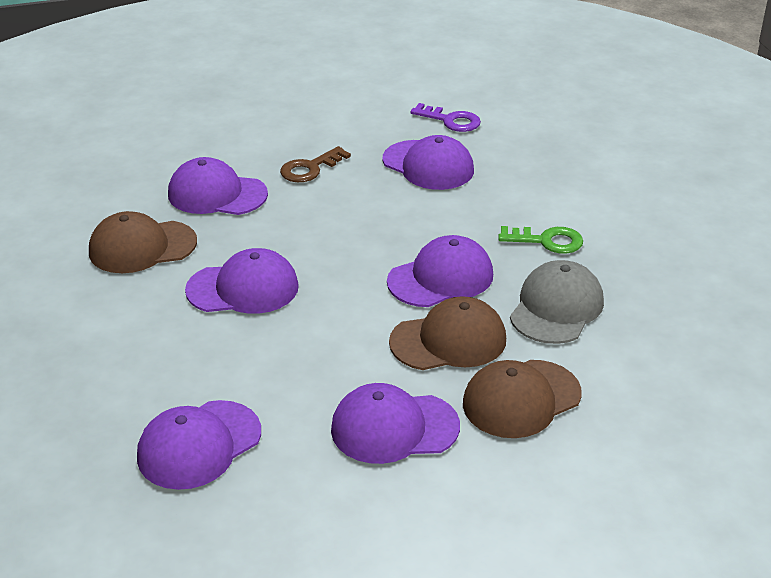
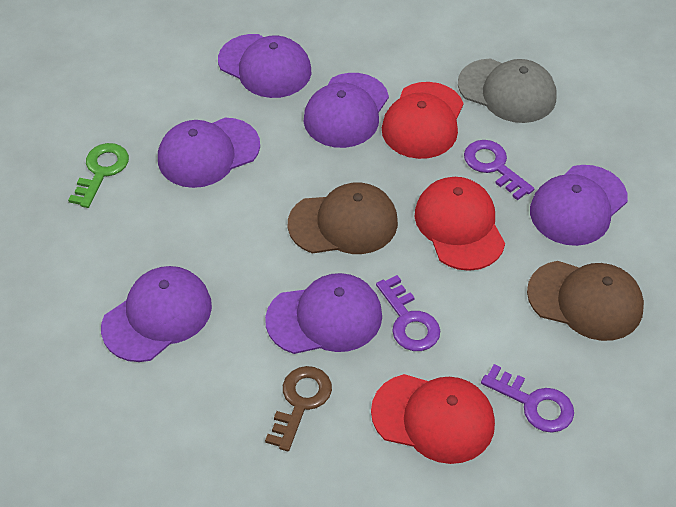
brown cap: [89,211,197,273] [389,296,506,370] [463,360,582,438] = 3 -> [288,182,398,254] [527,261,644,341] = 2
purple key: [410,103,481,132] = 1 -> [376,275,440,351] [464,140,534,200] [481,364,574,433] = 3
red cap: none = 0 -> [371,374,495,464] [382,82,464,159] [415,177,505,271] = 3

